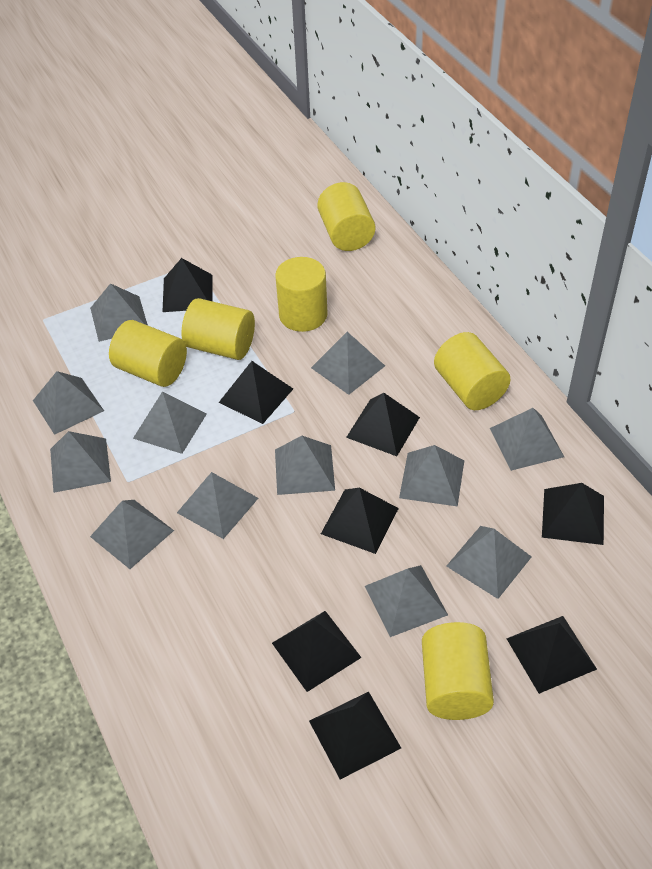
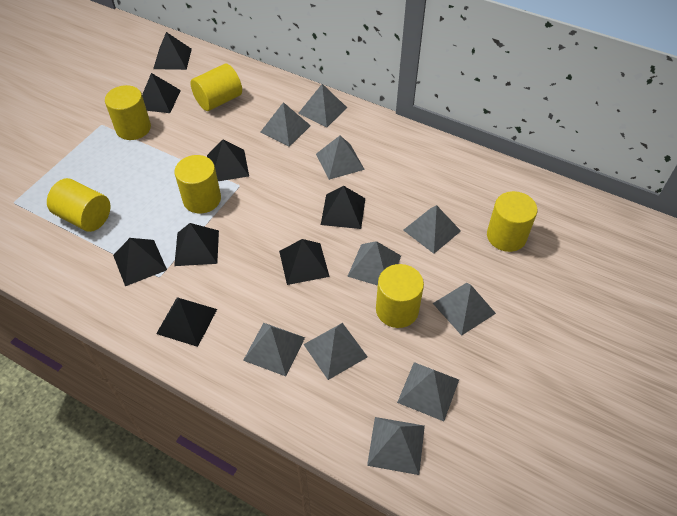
grey pyramid: [33,371,104,435] [50,431,111,493] [90,283,148,342] [90,500,174,569] [133,392,207,454] [177,472,258,539] [275,436,335,495] [311,332,385,395] [365,565,448,637] [399,445,464,507] [446,526,532,599] [490,408,564,471] = 12 -> [243,323,305,376] [260,102,311,147] [298,84,347,127] [304,323,368,380] [316,136,365,180] [347,241,401,286] [367,417,425,475] [397,362,459,421] [403,205,461,254] [433,283,496,336] = 10

